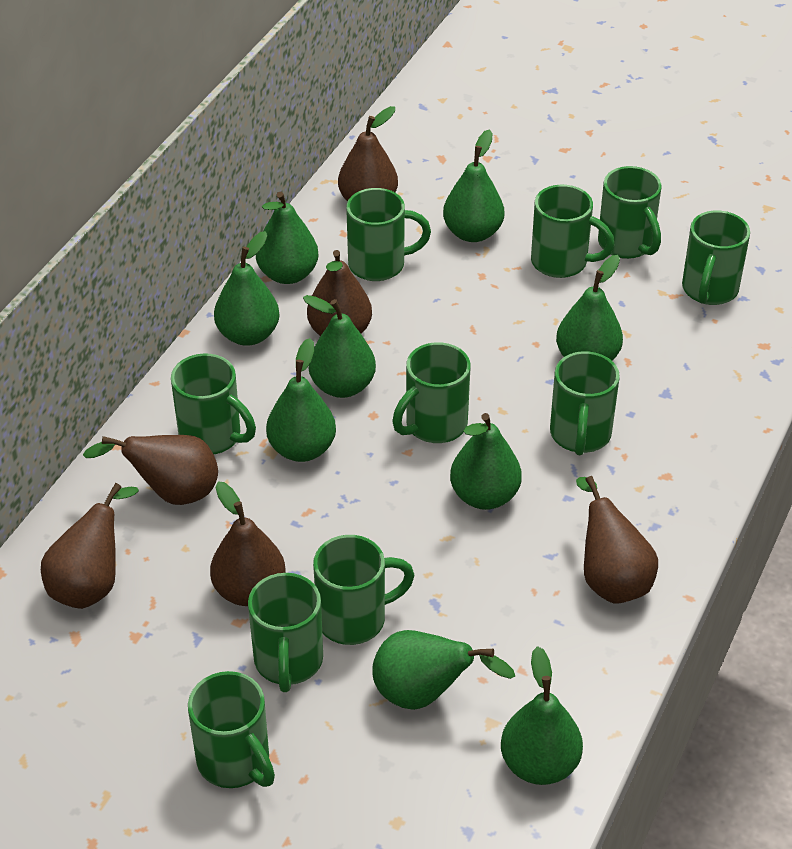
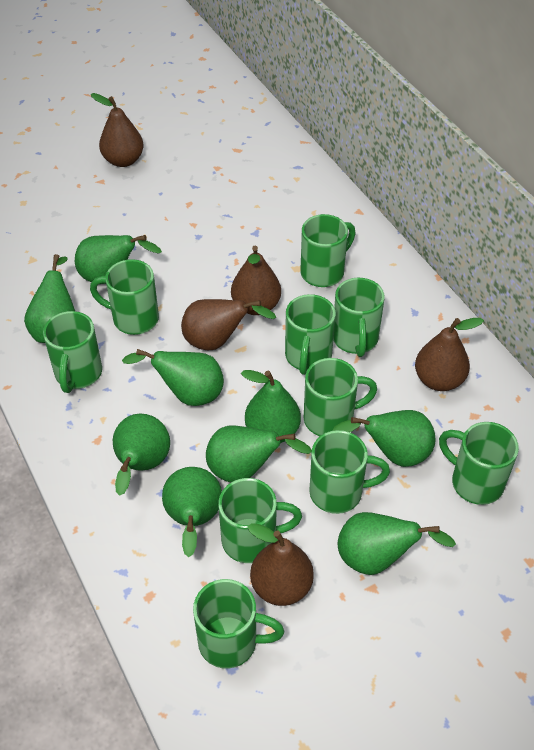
brown pear: [41,483,139,609] [83,435,218,505] [210,481,285,606] [307,250,372,336] [338,106,398,202] [576,476,658,604] = 6 -> [91,93,144,167] [181,299,276,350] [231,246,281,315] [247,523,314,606] [415,318,484,391] = 5

